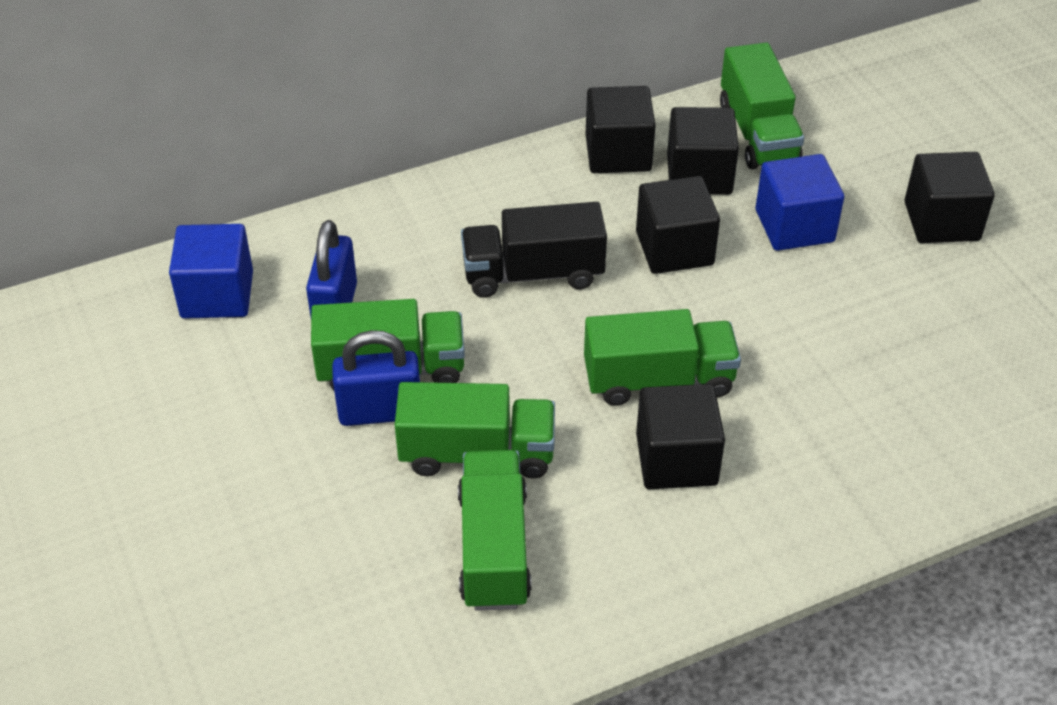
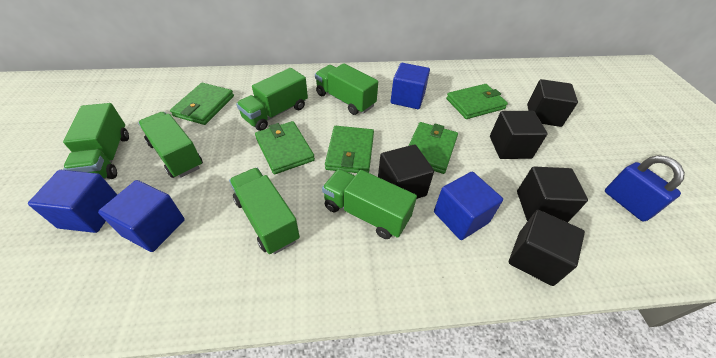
black truck: [461,202,607,298] = 1 -> none = 0
blue cube: [169,224,253,319] [756,154,844,251] = 2 -> [28,170,117,233] [98,180,185,252] [391,63,430,109] [434,172,503,240] = 4
blue padlock: [306,220,357,316] [332,330,420,426] = 2 -> [605,155,685,221] = 1
green truck: [311,299,465,390] [395,382,555,478] [458,450,532,611] [584,309,741,406] [720,42,804,170] = 5 -> [63,103,129,179] [138,112,203,178] [229,168,300,254] [236,68,308,131] [315,63,378,115] [322,169,417,239] = 6
green wallet: none = 0 -> [170,83,234,125] [255,121,315,174] [325,126,374,173] [409,122,458,174] [446,84,508,119] = 5

